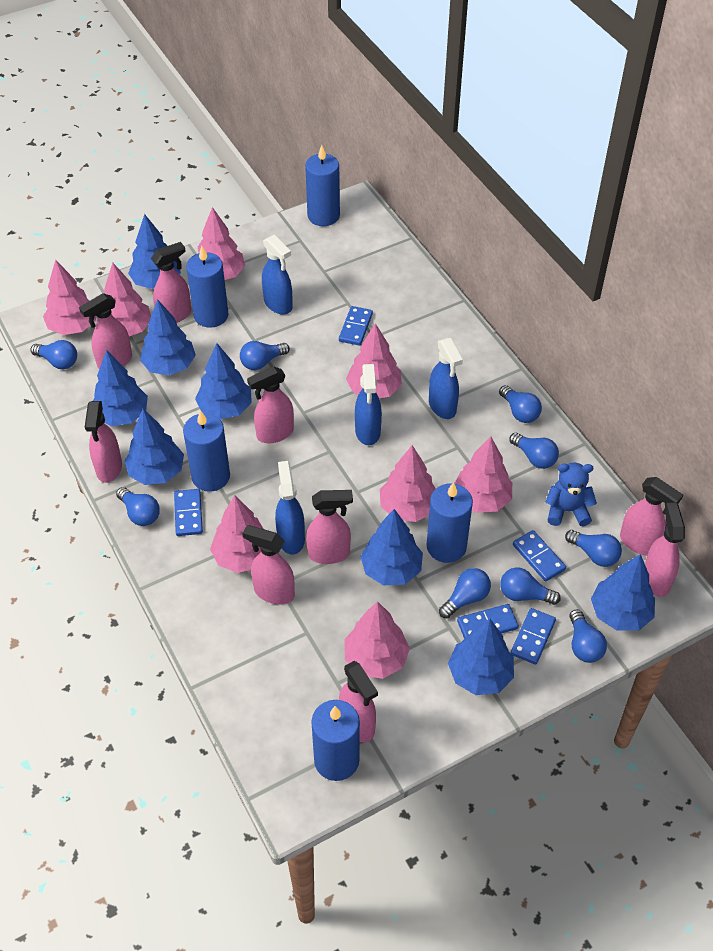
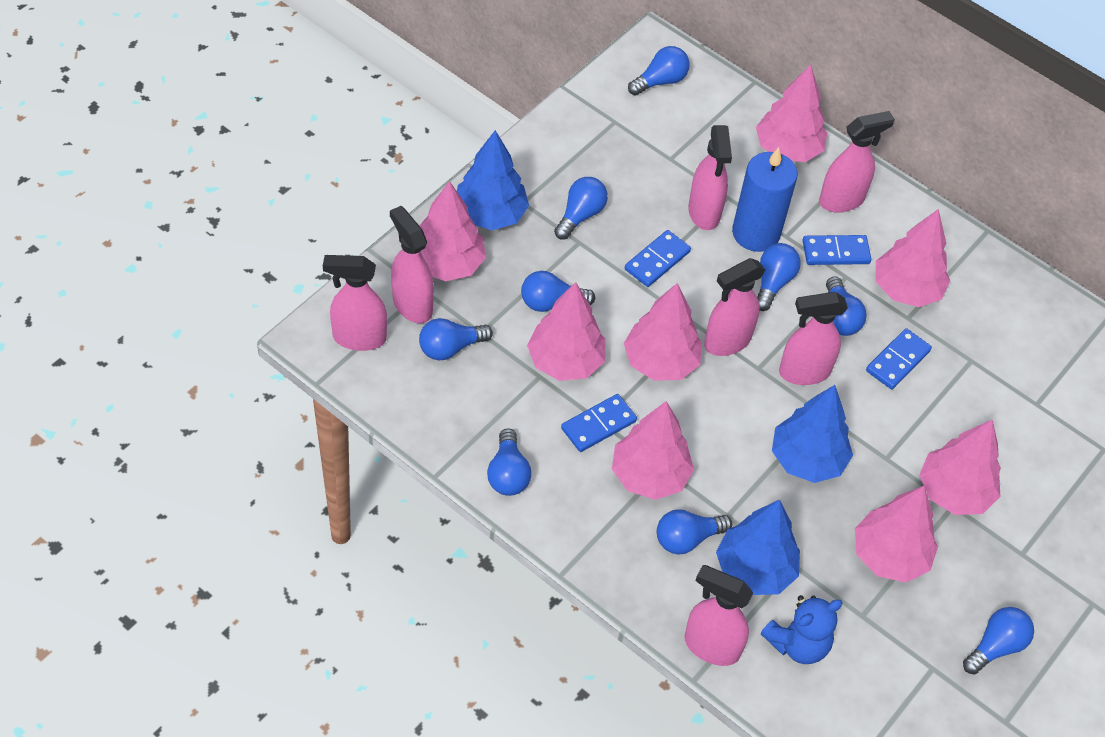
blue candle: [183,410,230,492] [186,246,229,328] [305,145,340,226] [311,700,360,781] [427,482,473,563] = 5 -> [732,147,798,252] = 1
blue domino: [174,489,203,536] [339,306,373,346] [457,604,519,639] [511,608,556,665] [513,530,566,582] = 5 -> [561,394,637,452] [625,230,691,287] [802,235,871,265] [866,328,932,389] = 4
blue spray bottle: [262,235,293,314] [275,461,305,554] [355,364,382,445] [429,338,463,419] = 4 -> none = 0
blue tree: [93,350,148,426] [125,409,184,485] [128,214,181,289] [140,300,196,375] [195,343,252,419] [360,509,423,586] [448,619,514,695] [591,554,655,631] = 8 -> [457,130,529,230] [716,500,800,595] [772,385,853,483] = 3
pink spray bottle: [79,293,132,369] [85,401,122,483] [151,242,191,323] [242,525,295,604] [247,366,294,443] [306,490,353,564] [339,661,378,742] [620,477,683,556] [645,503,685,597] = 9 -> [323,255,387,351] [390,206,434,323] [685,565,753,666] [688,125,732,230] [704,258,765,356] [779,292,848,385] [819,111,895,213] = 7

